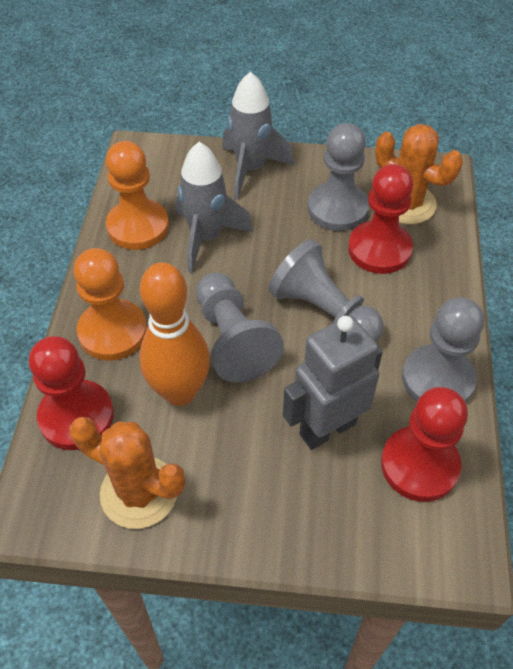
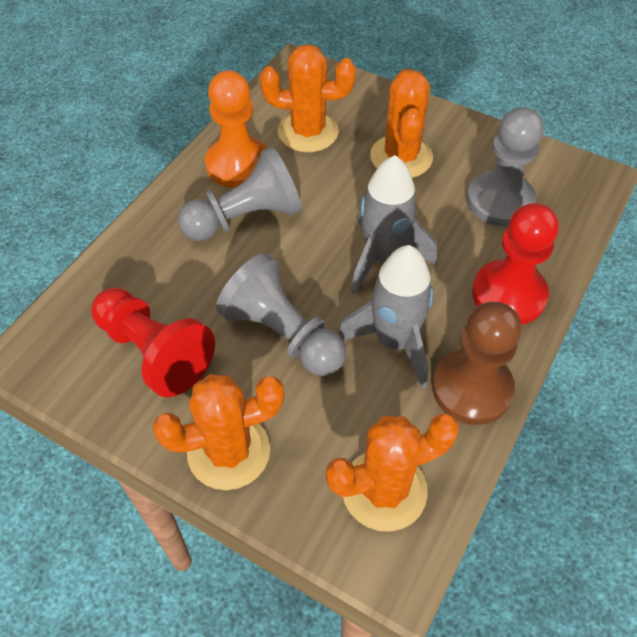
brown pawn: none = 0 -> [432,301,521,425] = 1
grey pawn: [196,273,284,382] [268,239,384,342] [308,123,369,231] [402,297,484,402] = 4 -> [178,147,302,241] [216,253,347,376] [467,107,544,227] = 3
grey robot: [283,316,383,450] = 1 -> none = 0
orange bowling pin: [139,262,210,406] = 1 -> none = 0
orange cactus: [70,417,185,529] [375,124,463,224] = 2 -> [152,374,284,490] [260,44,356,152] [326,414,459,532] [370,69,433,178] = 4
orange pawn: [73,248,147,360] [106,141,169,250] = 2 -> [205,70,267,188] = 1
red pawn: [29,336,114,450] [348,164,413,274] [381,387,468,502] = 3 -> [91,287,215,397] [472,203,559,325] = 2

